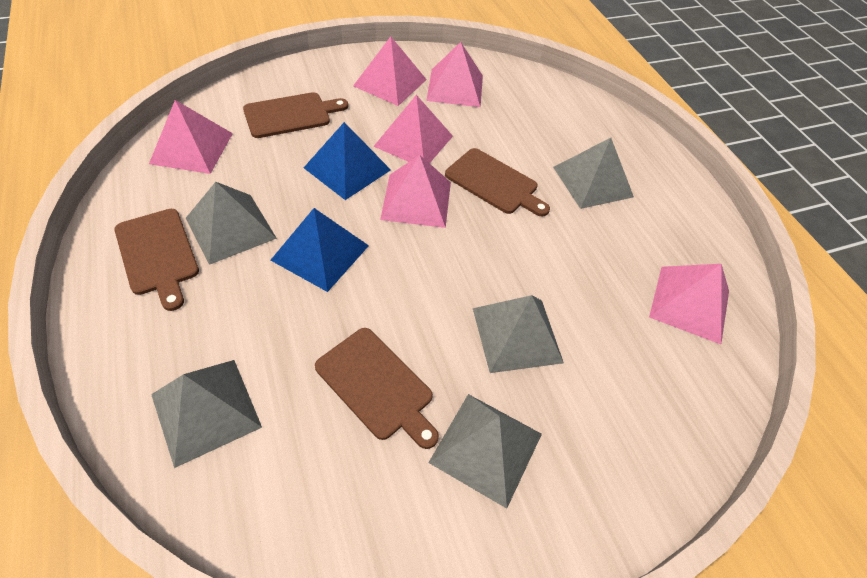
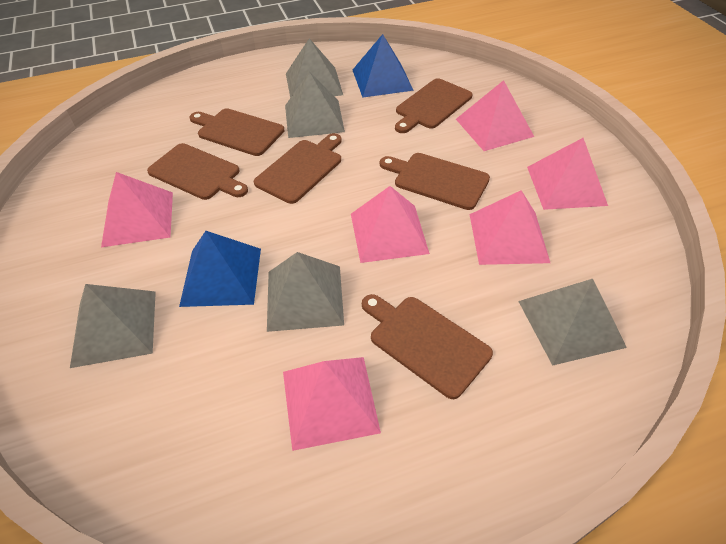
brown cutting board: [114,209,199,311] [243,92,348,138] [315,328,439,449] [445,148,550,217] = 4 -> [147,143,248,200] [189,108,284,156] [254,133,342,204] [362,294,493,399] [380,153,490,210] [395,78,472,133] = 6

